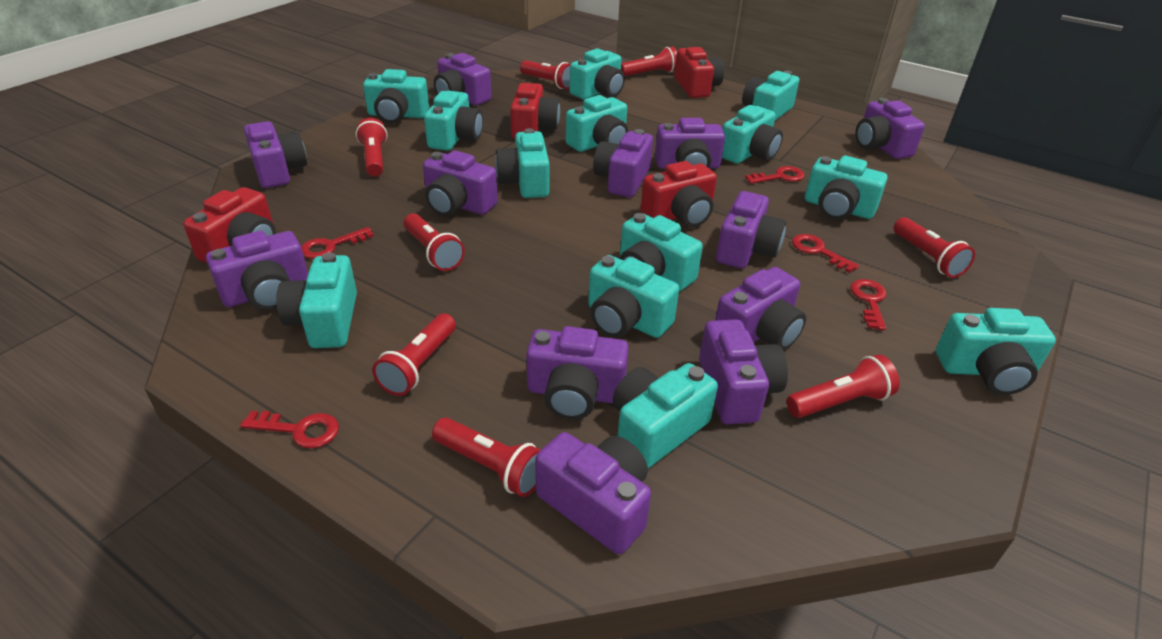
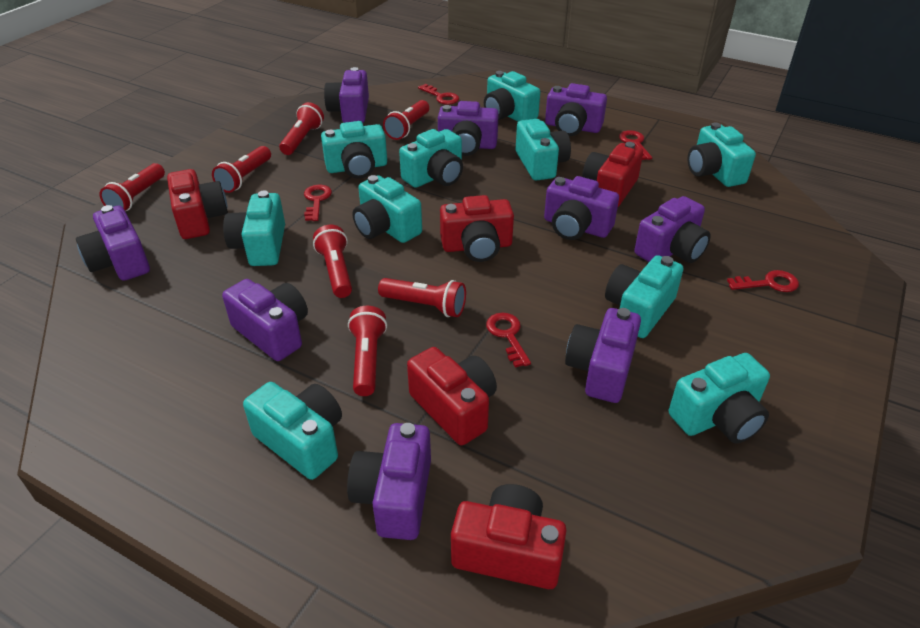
purple camera: [206,231,308,310] [244,121,307,188] [423,151,498,216] [434,53,492,105] [526,326,629,420] [535,432,651,554] [593,129,653,197] [655,118,725,169] [699,319,788,424] [715,267,806,350] [716,191,786,268] [855,98,925,159] = 12 -> [76,205,150,281] [222,279,308,361] [324,67,369,123] [347,423,431,540] [438,101,499,156] [544,176,619,240] [545,83,607,136] [565,308,641,403] [634,196,711,263] = 9
red camera: [183,187,276,263] [510,83,560,139] [641,161,717,227] [674,47,724,98] = 4 -> [167,169,228,239] [407,347,497,445] [440,195,514,262] [451,484,567,589] [582,142,643,207] = 5
red flashlight: [356,118,387,176] [372,313,456,396] [404,213,465,271] [432,418,540,497] [520,60,570,89] [621,47,677,76] [787,354,899,418] [894,217,975,278] = 8 -> [99,163,165,211] [212,146,271,193] [279,102,324,155] [313,224,352,298] [348,306,387,396] [378,278,466,317] [383,100,429,140] = 7
turquoise camera: [276,252,357,348] [363,69,429,123] [424,91,483,151] [495,128,550,198] [566,95,628,152] [569,49,625,99] [588,255,679,338] [613,363,718,468] [619,213,703,291] [722,105,783,164] [742,71,799,121] [805,156,888,220] [936,308,1056,395] = 13 -> [223,190,285,266] [243,382,342,480] [321,121,387,179] [353,175,422,243] [399,129,463,188] [484,71,540,122] [516,119,571,181] [605,255,683,338] [669,353,770,444] [688,122,756,187] = 10

